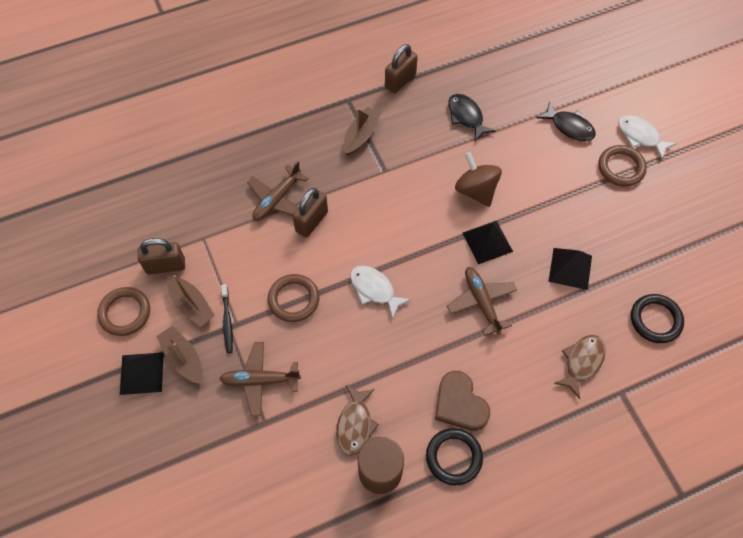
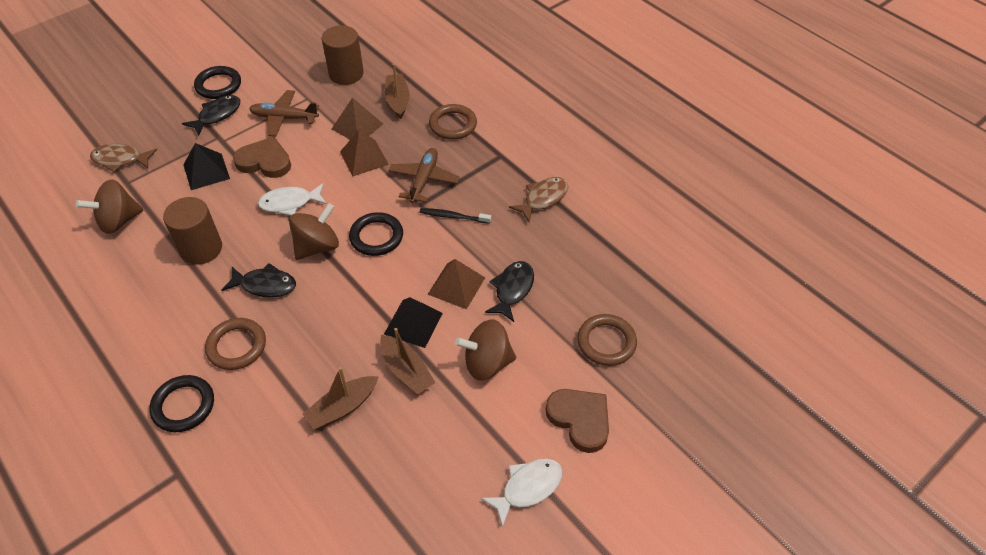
black fish: [448,94,496,142] [537,101,596,141] = 2 -> [182,95,240,136] [221,263,296,298] [485,261,534,322] = 3
black pyramid: [120,352,164,395] [463,221,513,264] [548,248,592,290] = 3 -> [183,143,230,190] [384,297,443,348] = 2
black ring: [426,428,483,485] [631,294,684,343] = 2 -> [150,375,214,432] [194,66,241,99] [349,212,403,256] = 3
brown cylinder: [358,437,404,494] = 1 -> [163,197,222,265] [322,25,364,85] = 2
brown heart: [435,371,490,431] = 1 -> [233,137,291,178] [546,389,609,453] = 2
brown padlock: [138,238,185,274] [293,188,328,237] [385,44,418,93] = 3 -> none = 0
brown plane: [219,342,301,416] [247,161,309,221] [447,267,517,336] = 3 -> [249,90,319,136] [389,148,460,203] = 2
brown pyramid: none = 0 -> [332,98,383,140] [340,130,389,176] [428,259,485,310] = 3
brown spinning top: [455,152,502,207] = 1 -> [76,179,143,234] [289,203,339,260] [455,320,516,380] = 3

